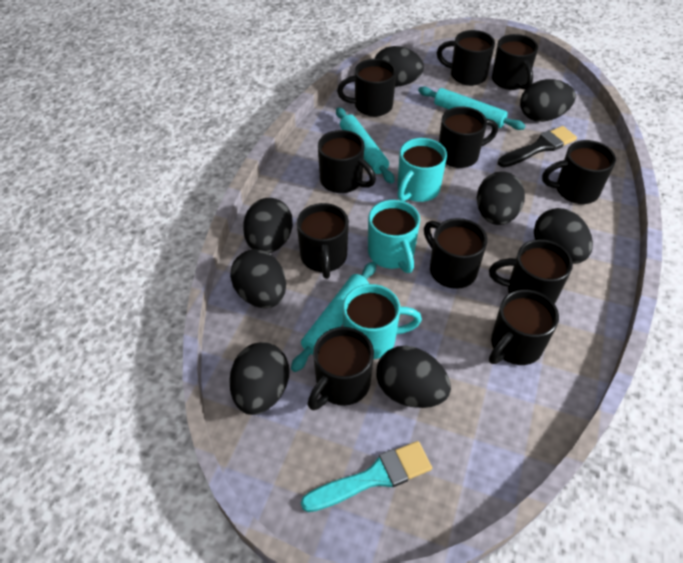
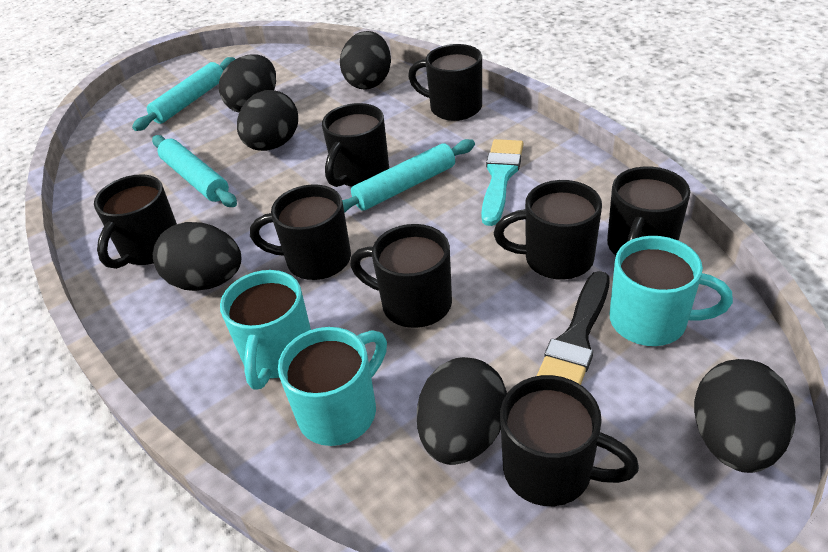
black egg: [229,342,289,415] [230,249,286,308] [243,198,293,253] [374,46,424,87] [376,346,451,408] [477,171,525,225] [520,79,576,122] [534,208,593,264] = 8 -> [153,222,241,291] [219,54,276,112] [237,90,298,151] [340,31,391,90] [417,357,507,465] [694,359,796,473] = 6
black mug: [297,203,349,279] [308,327,374,410] [318,130,376,193] [337,59,396,117] [424,218,487,289] [437,30,495,86] [439,107,498,168] [489,239,573,304] [489,289,559,365] [492,34,538,90] [542,140,616,204] = 11 -> [94,174,177,269] [250,184,351,280] [322,103,389,187] [350,224,452,328] [408,44,482,121] [494,180,602,280] [500,375,639,506] [607,167,690,256] = 8

